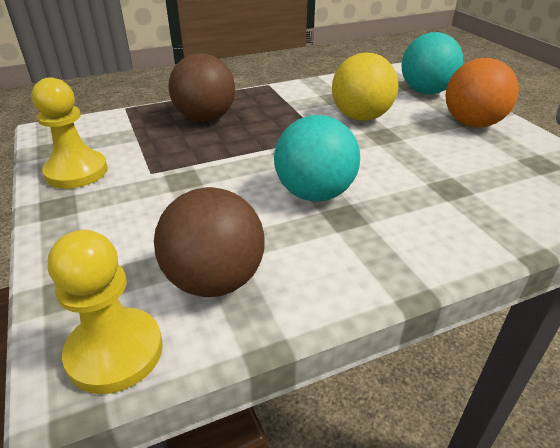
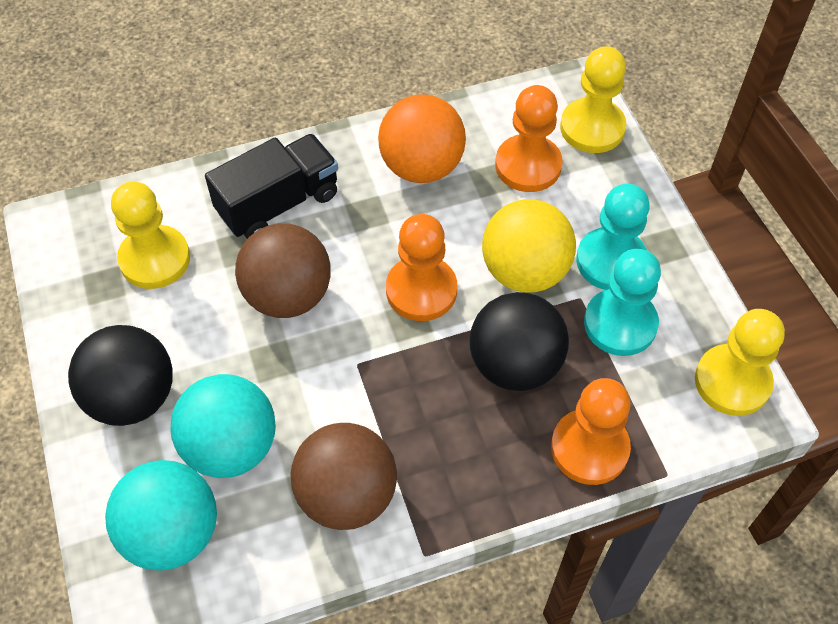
black ball: none = 0 -> [68,325,173,426] [470,292,569,391] = 2
black truck: none = 0 -> [205,134,338,239] = 1
orange pawn: none = 0 -> [386,214,457,321] [495,85,563,192] [551,378,631,485] = 3
turquoise pawn: none = 0 -> [576,184,650,290] [584,249,661,356] = 2
yellow pawn: [32,77,108,189] [48,230,163,394] = 2 -> [111,182,190,289] [560,46,627,153] [695,309,785,416] = 3

